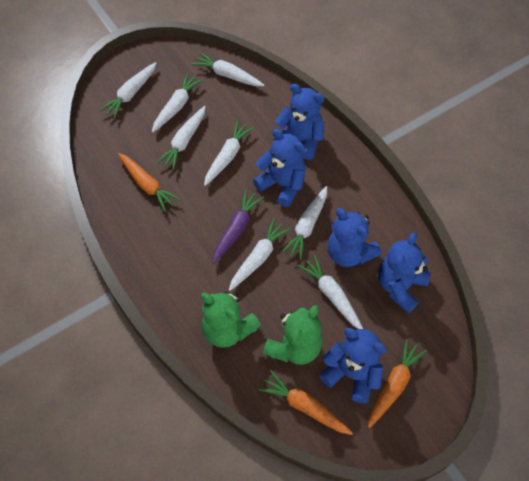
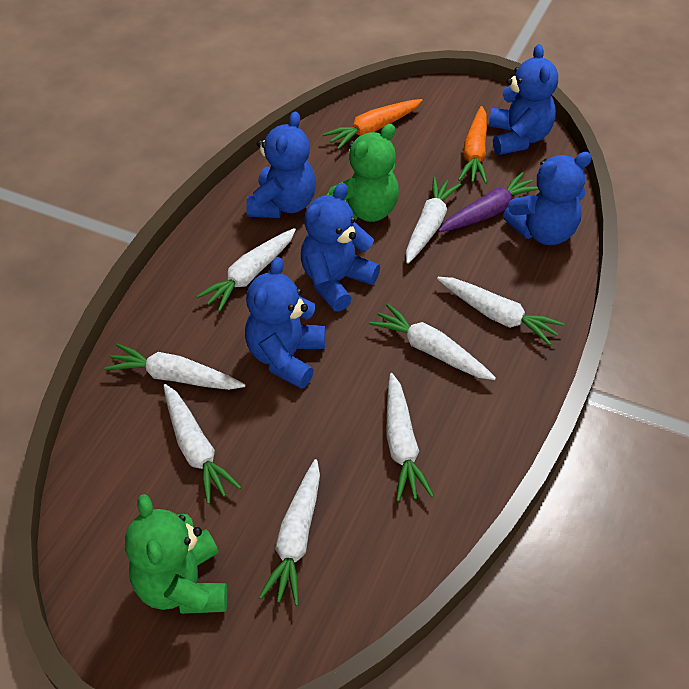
orange carrot: [118,153,181,212] [258,370,353,435] [368,339,427,428] = 3 -> [323,99,423,150] [458,106,487,184] = 2

